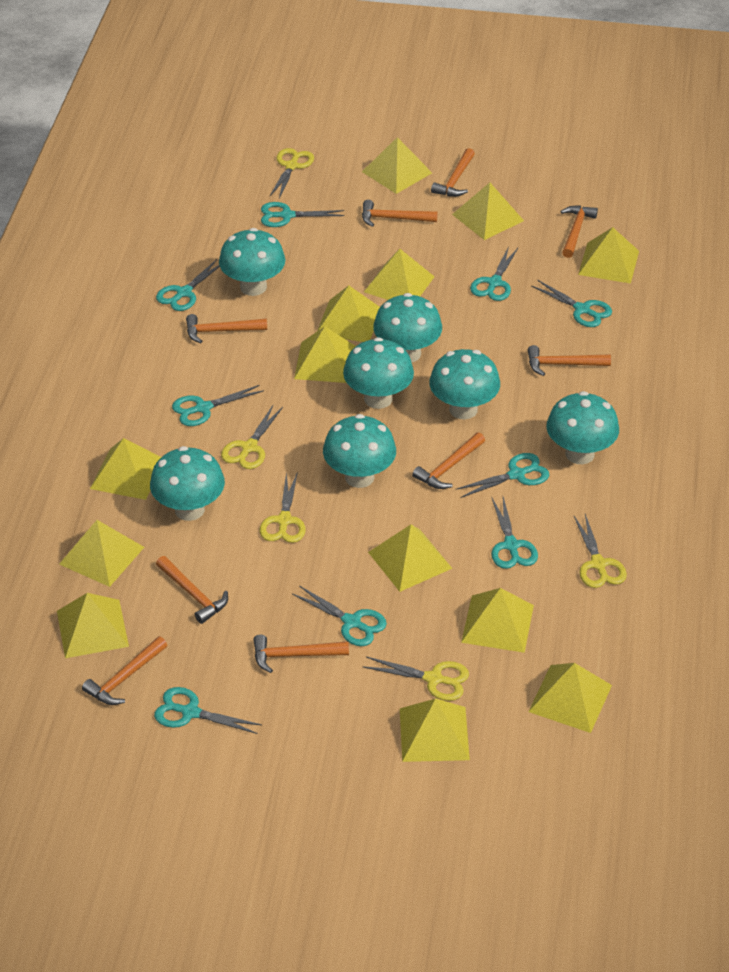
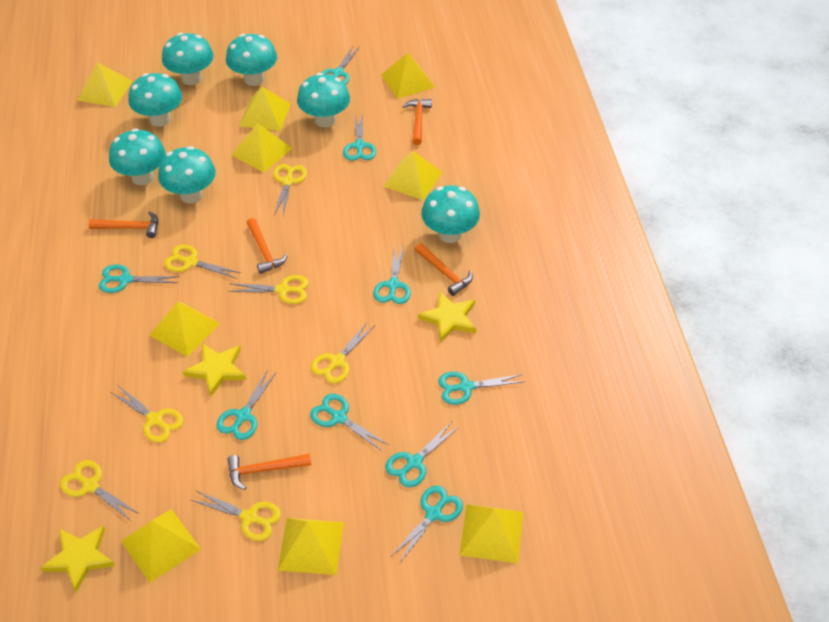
orange hammer: [82,636,167,705] [156,556,228,624] [186,314,267,343] [253,635,349,673] [362,200,438,227] [412,432,485,489] [431,148,475,197] [528,345,611,376] [560,206,598,258] = 9 -> [88,211,158,238] [227,453,311,490] [247,218,288,274] [402,99,432,145] [415,243,473,296] = 5
yellow pyramid: [57,593,129,658] [59,520,144,587] [90,438,161,500] [294,327,356,383] [317,286,380,342] [362,137,432,194] [364,249,435,300] [368,525,453,592] [400,699,470,762] [452,183,524,240] [461,588,534,653] [528,663,612,733] [578,227,639,283] = 13 -> [77,62,132,107] [121,509,201,583] [149,302,220,357] [231,123,292,173] [239,86,291,131] [277,518,344,575] [381,53,435,99] [383,151,443,200] [460,504,523,563] = 9
yellow scissors: [221,405,283,469] [260,471,306,543] [270,148,314,198] [362,657,469,701] [574,514,627,588] = 5 -> [60,460,139,521] [111,385,183,443] [164,244,241,279] [191,491,281,541] [228,275,309,304] [273,164,307,215] [311,321,375,384] = 7
yellow star: none = 0 -> [40,525,115,592] [183,343,246,396] [418,291,476,343] = 3

